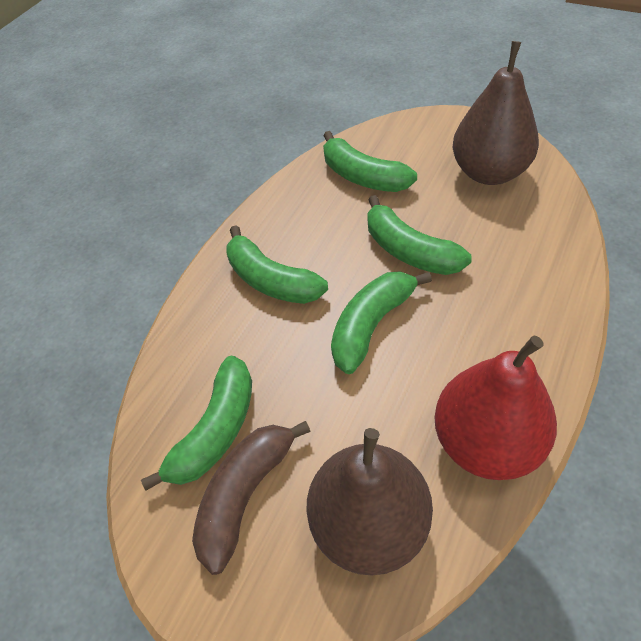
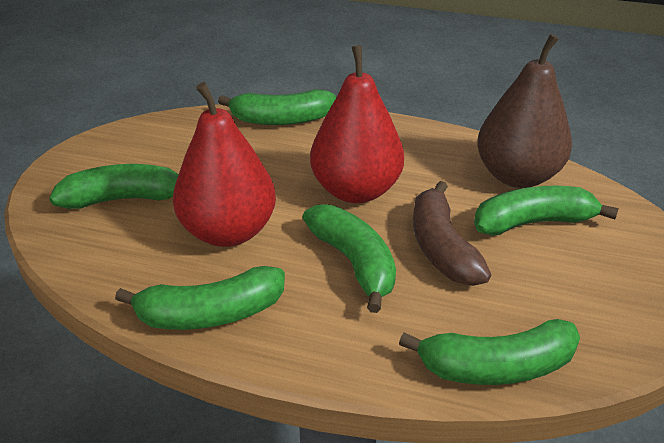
brown pear: [307,428,433,576] [452,41,539,185] = 2 -> [477,34,572,188] = 1
green banana: [141,356,252,491] [226,225,328,304] [323,131,417,192] [331,271,432,374] [367,195,472,275] = 5 -> [49,164,179,209] [115,266,285,330] [218,89,336,125] [303,204,396,313] [399,319,580,385] [474,186,619,236] = 6
red pear: [434,335,557,480] = 1 -> [173,82,276,247] [310,45,404,203] = 2

